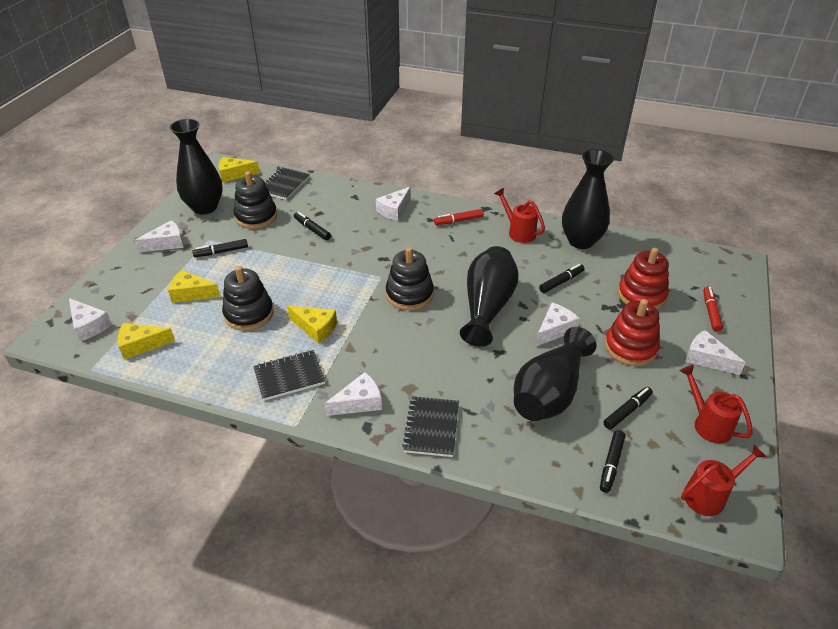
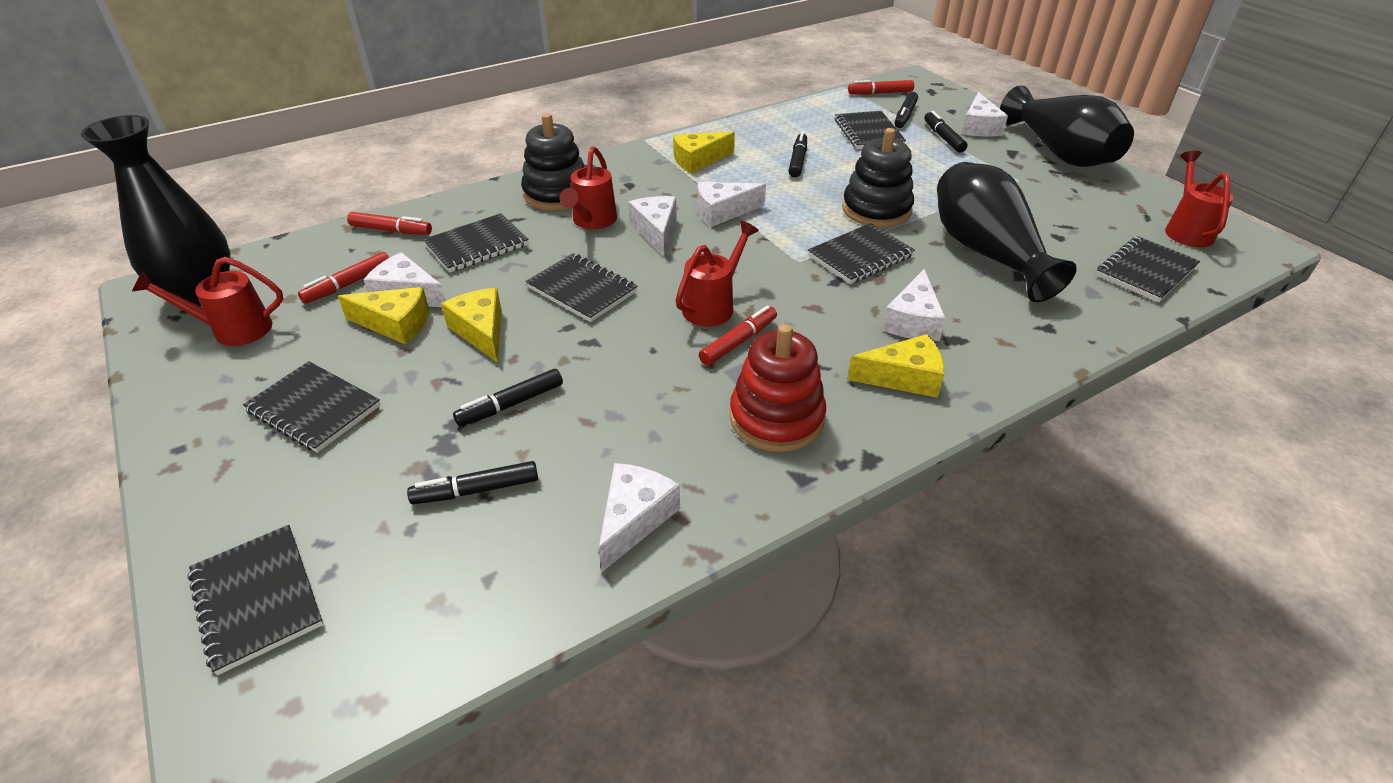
black notebook: [253,350,325,401] [265,167,310,200] [402,396,459,457] = 3 -> [187,525,323,675] [243,361,381,453] [423,213,529,273] [525,253,637,322] [808,223,915,284] [835,111,906,149] [1096,236,1200,302] = 7
black stacking toy: [222,266,274,331] [234,171,277,229] [386,247,434,310] = 3 -> [521,113,584,210] [842,128,914,227] = 2
black vase: [170,119,223,214] [460,246,519,347] [514,327,596,421] [562,149,614,249] = 4 -> [81,115,231,306] [937,162,1077,302] [1000,85,1134,167] = 3
red marker: [434,209,484,225] [703,286,723,332] = 2 -> [298,252,389,304] [347,212,432,235] [699,305,777,366] [848,80,914,95] = 4
red stacking toy: [605,299,660,366] [618,248,669,309] = 2 -> [730,324,826,452] = 1
red watering can: [494,188,545,243] [680,365,753,443] [681,444,767,516] = 3 -> [132,257,283,346] [559,146,617,229] [675,221,759,327] [1165,151,1234,247] = 4

